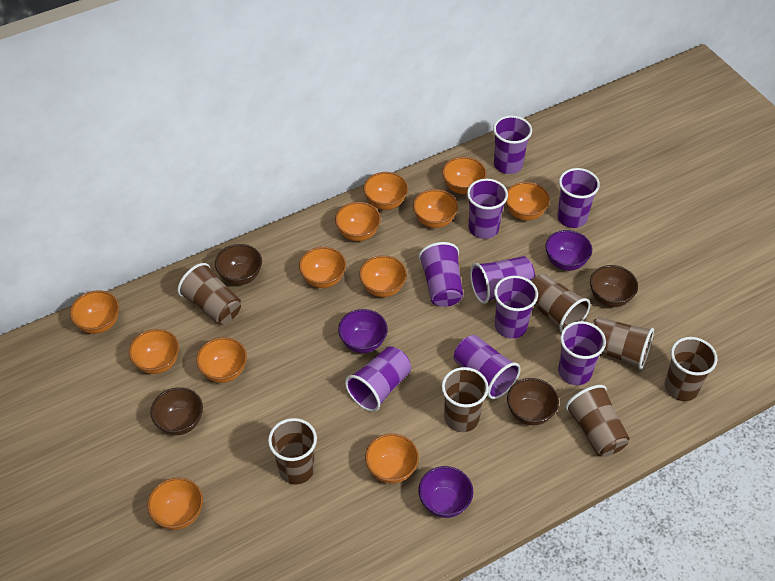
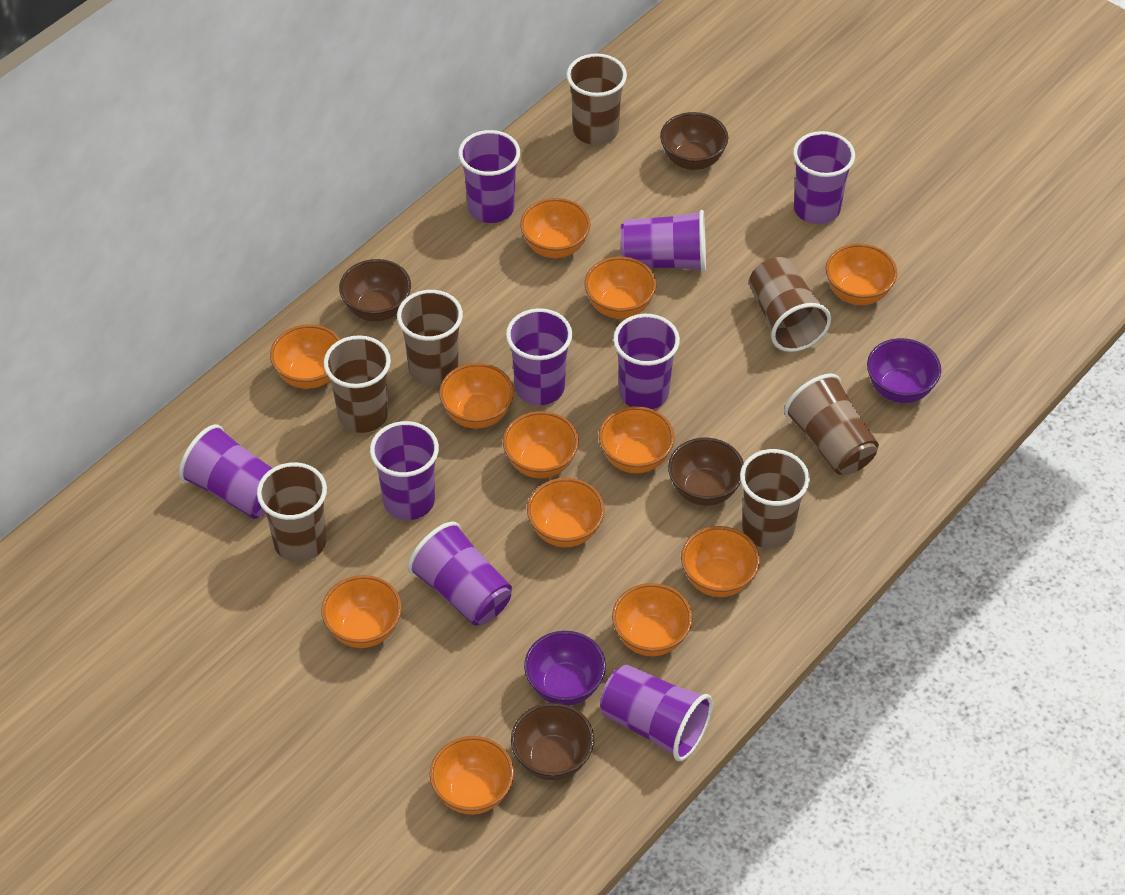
purple bowl: [338,309,388,353] [418,466,473,518] [545,230,592,271] = 3 -> [524,631,606,705] [867,338,941,403] = 2

